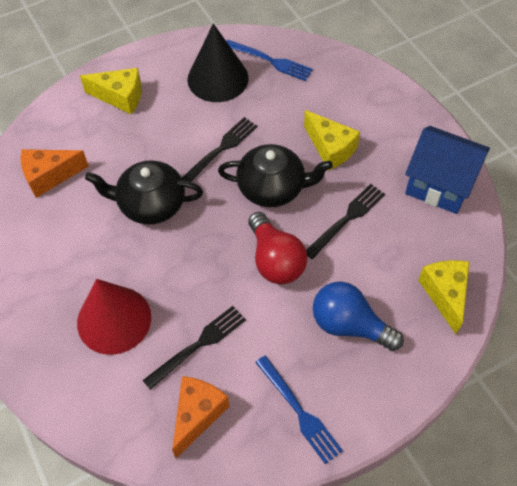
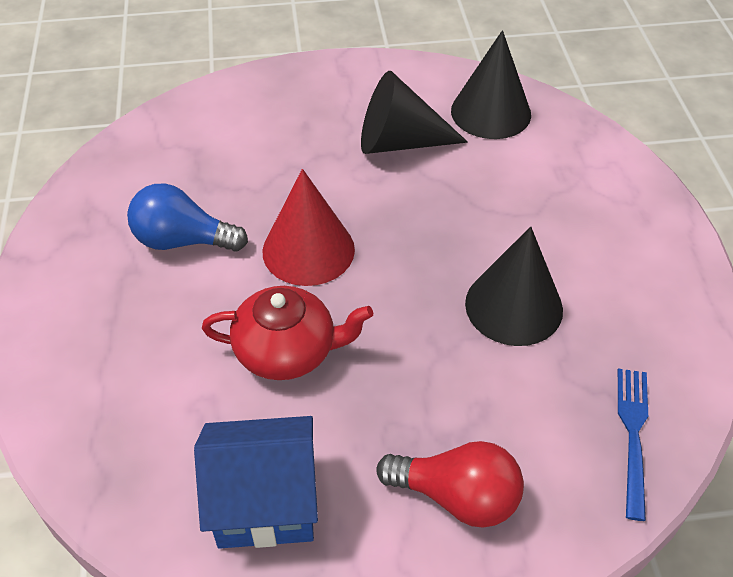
black cone: [187,23,249,102] = 1 -> [361,71,468,154] [451,30,531,139] [465,226,563,346] = 3
black fork: [143,306,246,390] [182,117,258,182] [306,184,385,259] = 3 -> none = 0
black teapot: [85,160,203,225] [218,144,333,207] = 2 -> none = 0
blue fork: [226,40,313,81] [255,355,343,464] = 2 -> [618,368,648,521] = 1
orange cheese: [21,149,89,198] [172,376,230,458] = 2 -> none = 0
red teapot: none = 0 -> [202,286,373,380] = 1
yellow cheese: [80,68,142,114] [304,110,360,170] [418,260,470,335] = 3 -> none = 0

